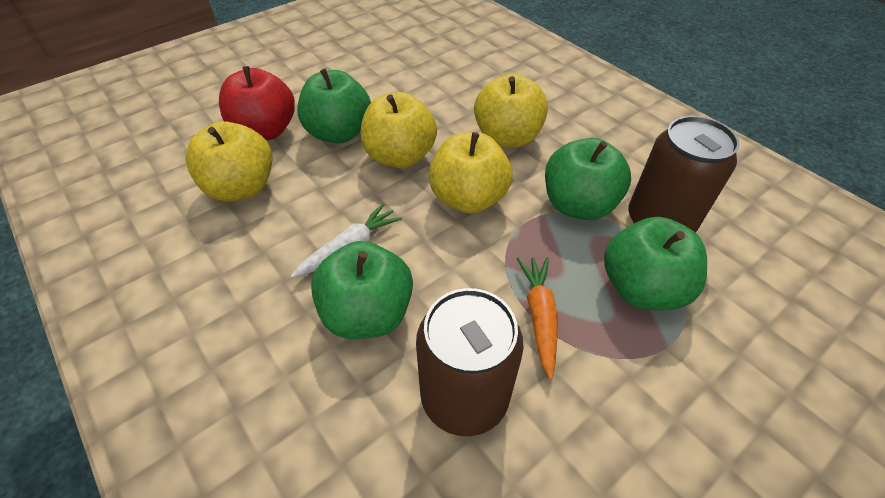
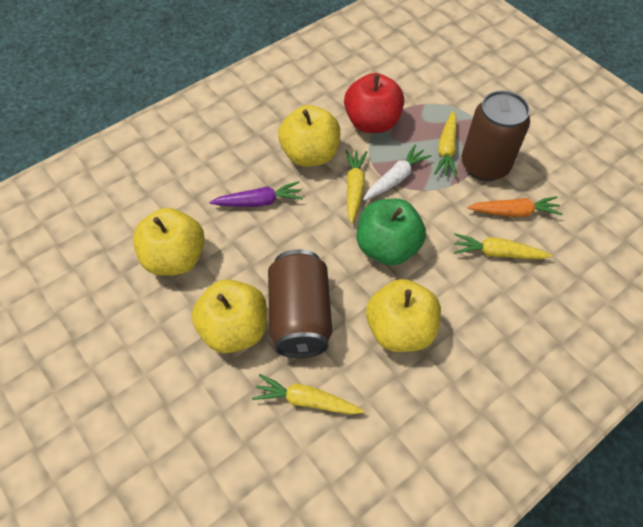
green apple: [297,68,371,144] [311,241,413,339] [545,138,631,220] [604,217,707,310] = 4 -> [357,199,426,266] = 1
purple carrot: none = 0 -> [210,181,303,207] = 1
yellow carrot: none = 0 -> [252,374,364,414] [345,150,367,223] [434,111,457,178] [454,233,552,259] = 4

